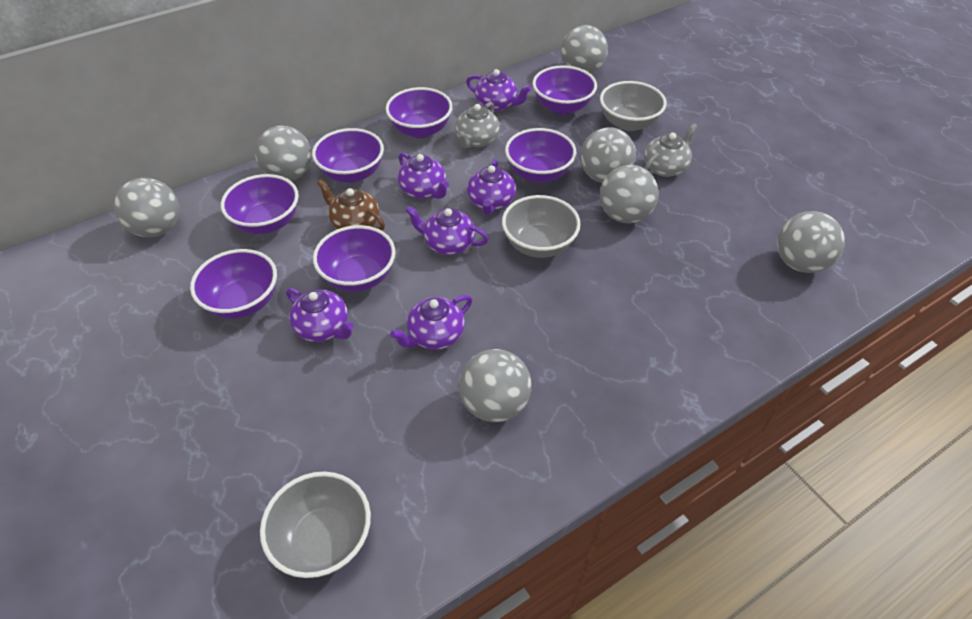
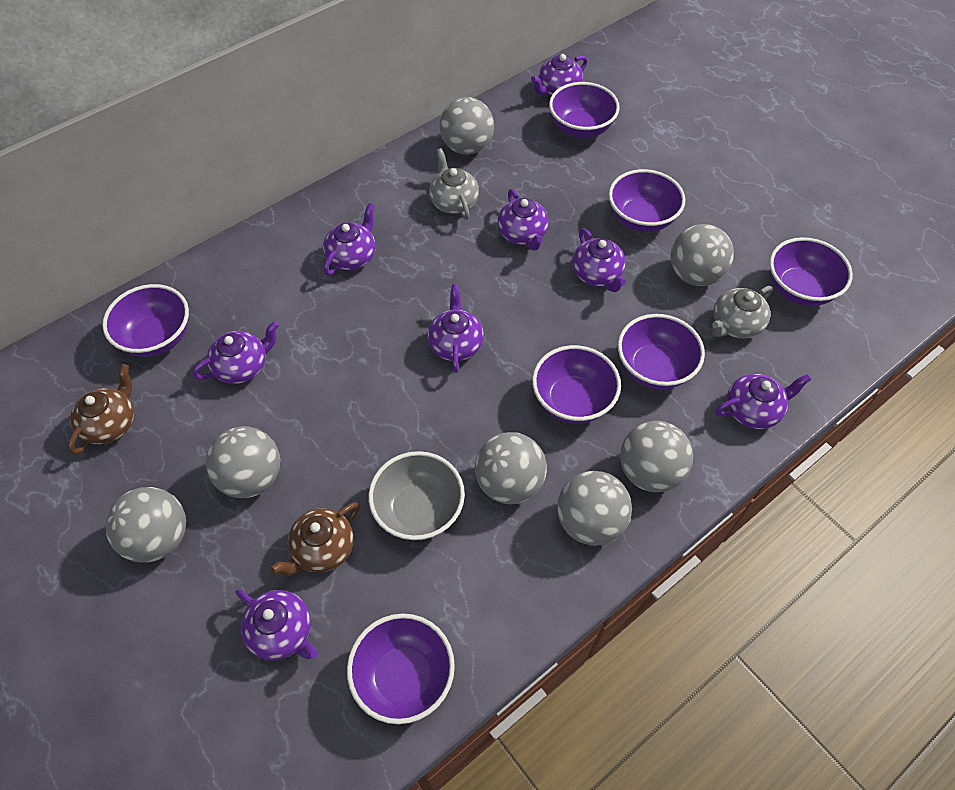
brown teapot: [317,179,385,231] = 1 -> [68,364,134,454] [270,502,360,576] = 2
grey bowl: [260,472,371,578] [502,195,581,258] [600,81,667,131] = 3 -> [369,451,465,540] = 1
purple teapot: [286,288,354,342] [390,295,473,350] [398,152,449,199] [405,206,489,255] [466,69,531,111] [467,159,516,215] = 6 -> [192,321,279,384] [235,589,318,660] [323,203,376,275] [428,284,484,373] [498,189,549,251] [531,54,588,96] [572,228,626,292] [715,374,811,429] = 8

